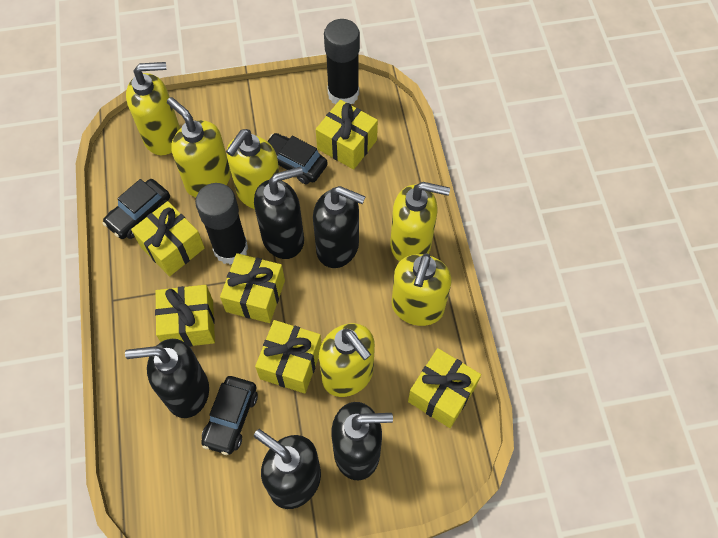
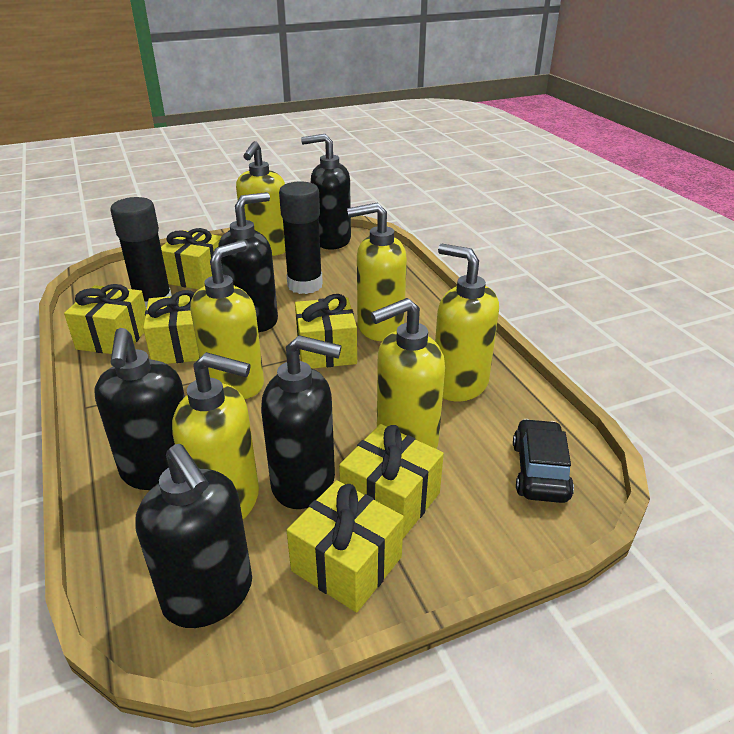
black car: [102,179,170,239] [201,376,258,455] [267,133,328,184] = 3 -> [513,419,574,503] = 1

